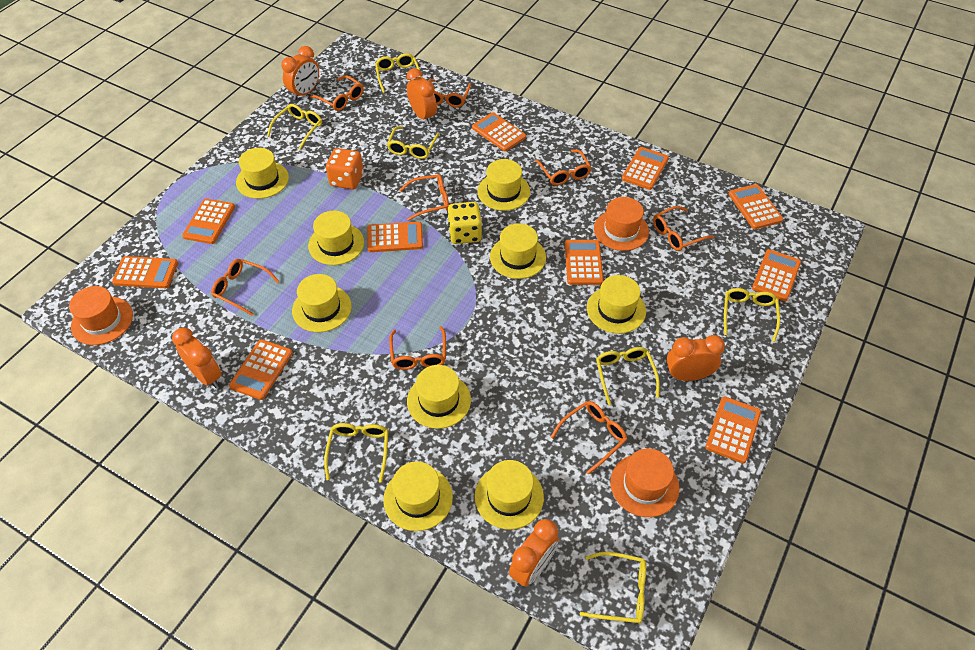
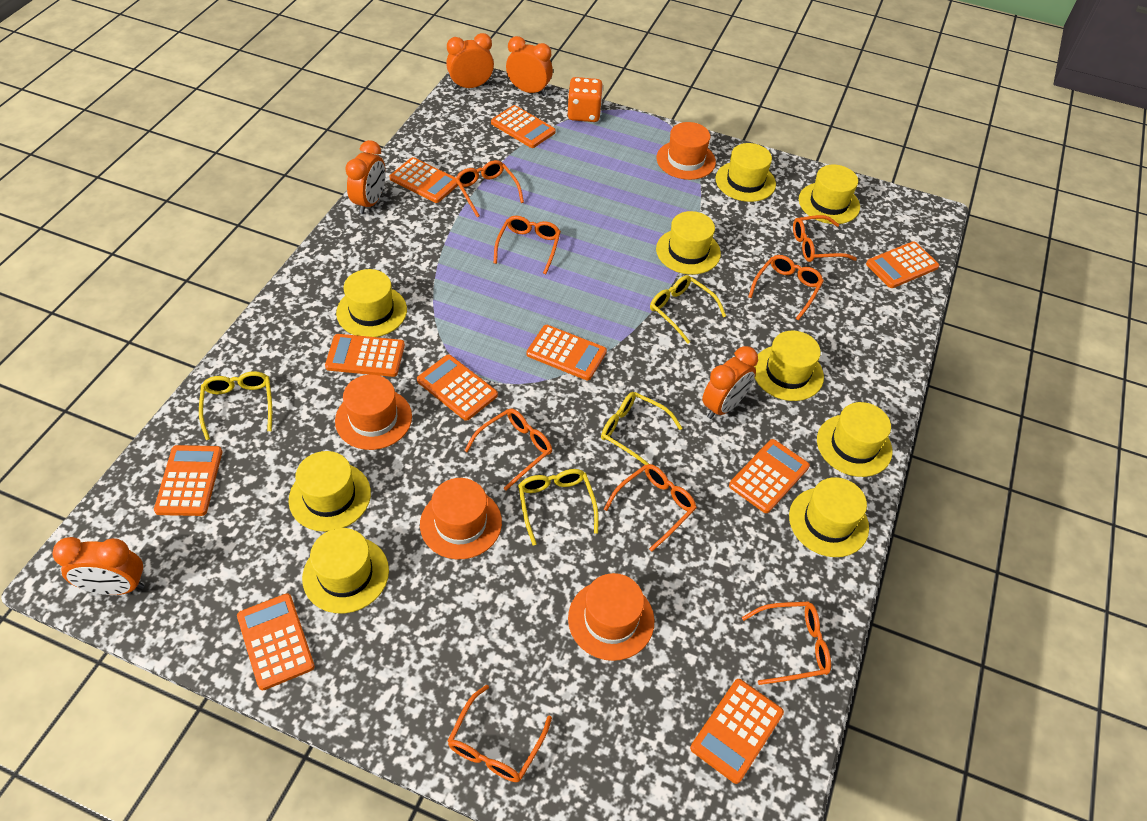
orange hat: [69,286,133,345] [594,197,649,251] [610,448,680,517] = 3 -> [335,375,412,450] [420,478,502,559] [568,573,654,661] [656,122,716,180] = 4
yellow dice: [447,202,482,244] = 1 -> none = 0
yellow glasses: [267,104,322,150] [324,423,389,483] [375,53,421,93] [387,126,439,159] [580,552,646,624] [596,347,660,405] [724,288,780,342] = 7 -> [199,371,272,440] [518,469,599,546] [601,392,682,465] [650,275,726,344] = 4

